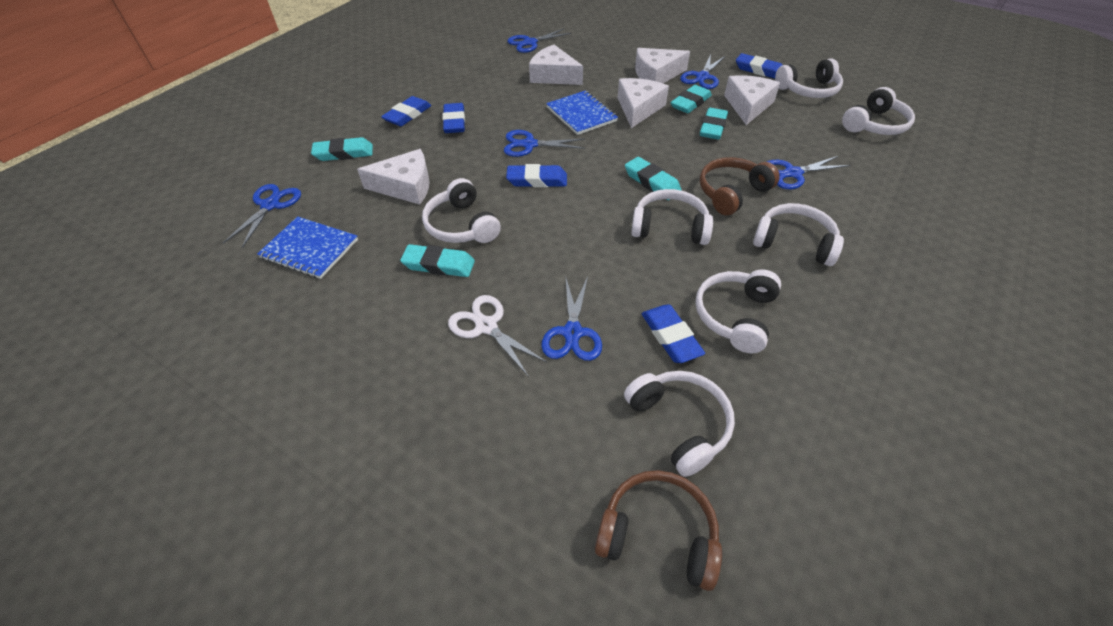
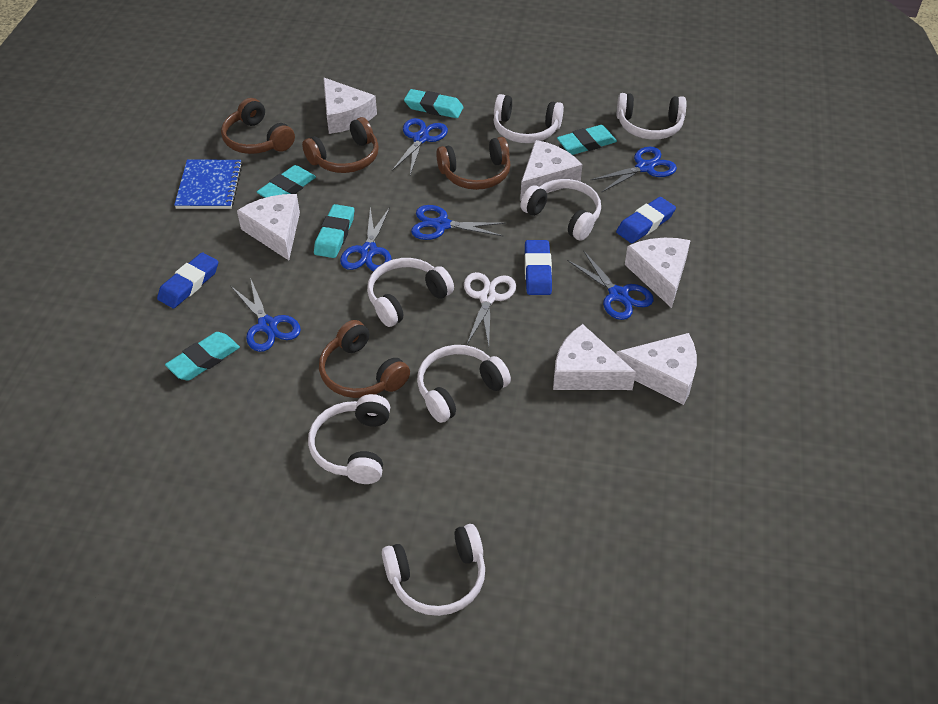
blue eraser: [381,96,431,126] [442,103,465,133] [506,164,567,187] [642,304,705,363] [736,53,783,78] = 5 -> [157,252,218,308] [525,240,552,295] [616,197,676,243] = 3
blue notebook: [257,216,358,279] [546,91,618,135] = 2 -> [174,160,243,209] = 1
brown headphones: [595,470,722,591] [700,157,780,215] = 2 -> [221,98,295,154] [302,117,379,173] [319,320,410,398] [436,137,511,190] = 4
white cheese: [357,149,430,204] [529,45,583,85] [618,78,669,128] [635,48,690,83] [724,75,780,125] = 5 -> [237,194,300,260] [323,78,377,134] [520,140,582,201] [553,324,636,390] [616,333,697,405] [625,238,691,308] = 6

